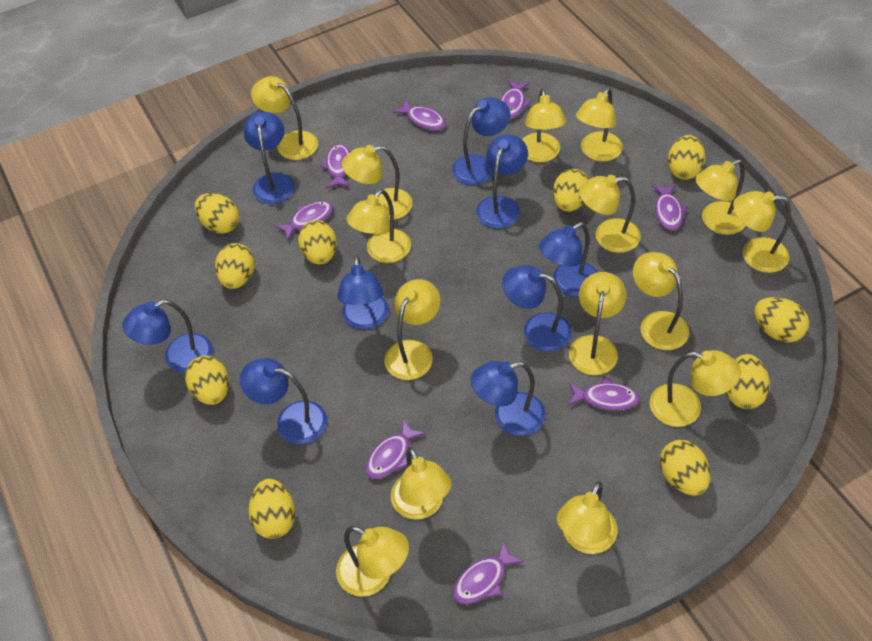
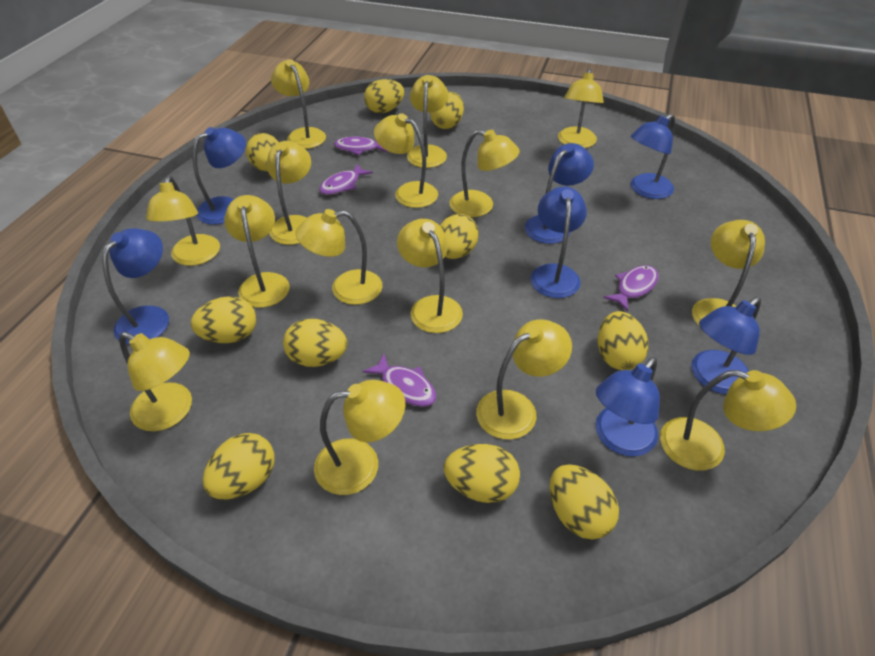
blue lamp: [122,300,213,373] [240,358,327,444] [243,111,295,204] [337,255,389,329] [452,97,511,185] [471,361,545,436] [476,134,528,229] [502,265,572,352] [539,222,597,297] = 9 -> [102,228,169,345] [193,127,246,225] [525,143,594,244] [530,186,587,298] [595,357,660,457] [631,114,675,199] [692,297,761,394] = 7
purple fish: [275,201,333,241] [320,144,350,188] [365,419,426,479] [393,100,446,130] [453,541,524,604] [501,80,531,119] [568,377,640,410] [652,184,688,230] = 8 -> [319,164,373,195] [334,137,388,155] [362,354,436,407] [603,265,659,312] = 4

